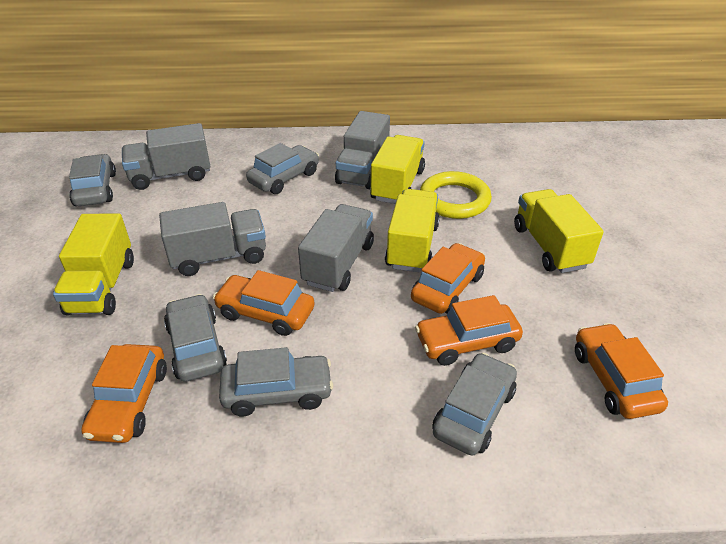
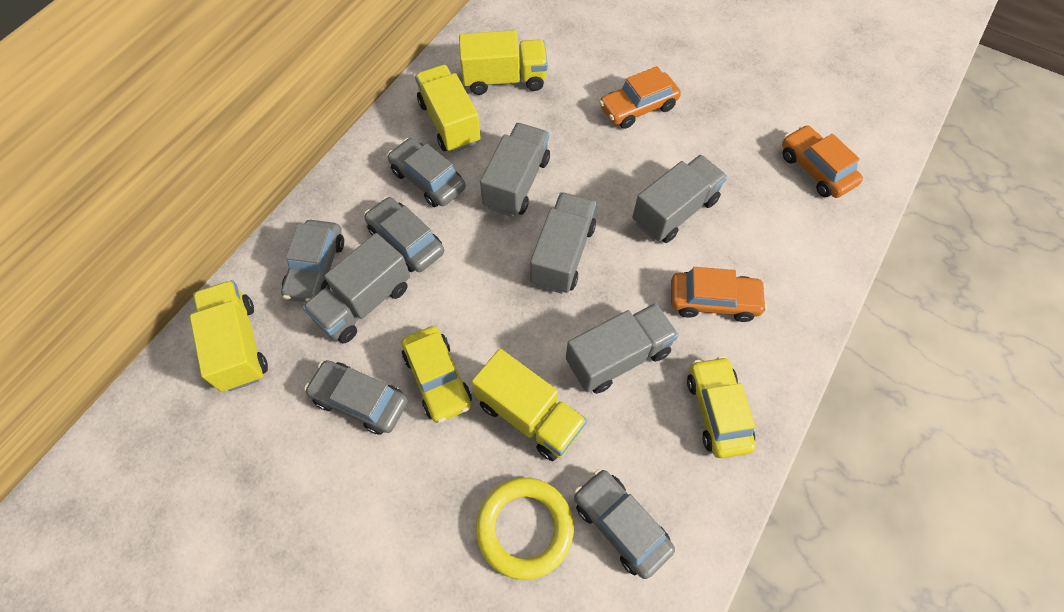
grey truck: [122,123,210,190] [159,202,266,276] [298,204,374,292] [335,111,390,189] = 4 -> [303,233,410,343] [480,123,550,217] [530,192,596,294] [566,303,679,394] [633,155,727,243] = 5
orange car: [81,344,167,443] [213,270,315,336] [411,243,485,314] [415,295,523,366] [575,323,668,419] = 5 -> [599,66,681,129] [671,267,767,322] [782,125,863,198] = 3
yellow car: none = 0 -> [401,326,472,423] [687,356,756,458] = 2

